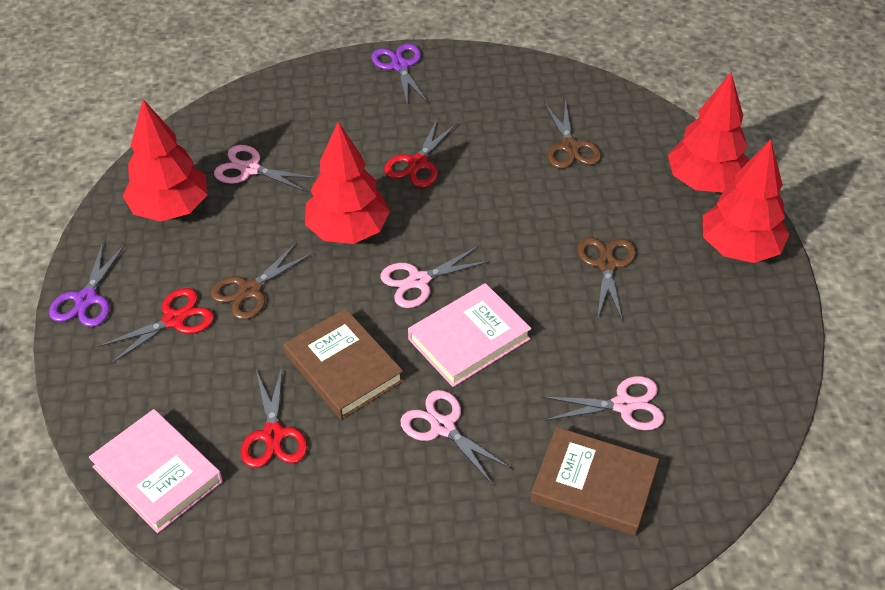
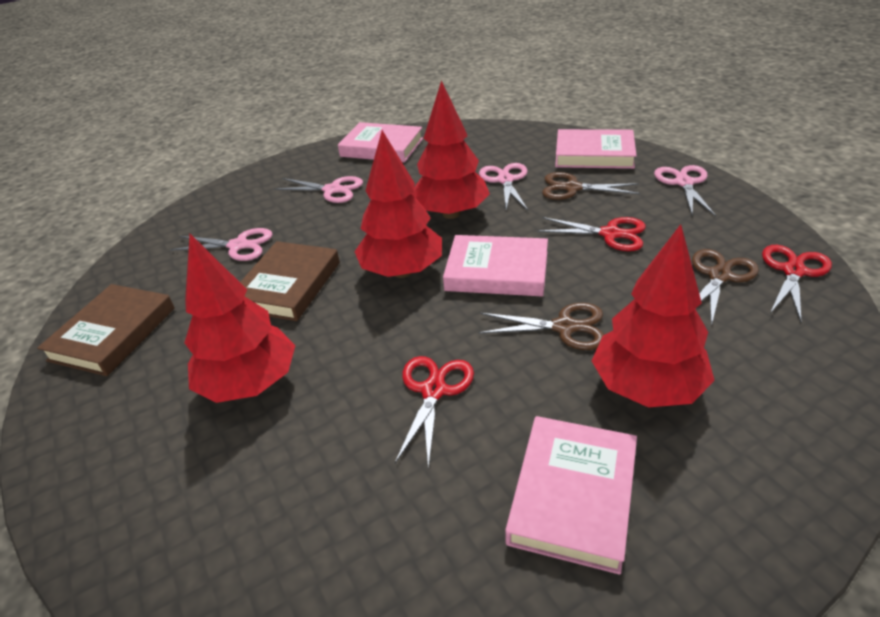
pink book: [89,409,223,533] [408,283,531,387] = 2 -> [338,122,423,162] [443,235,548,296] [505,416,637,575] [555,129,637,169] = 4
purple scissors: [49,242,126,327] [372,43,428,104] = 2 -> none = 0

